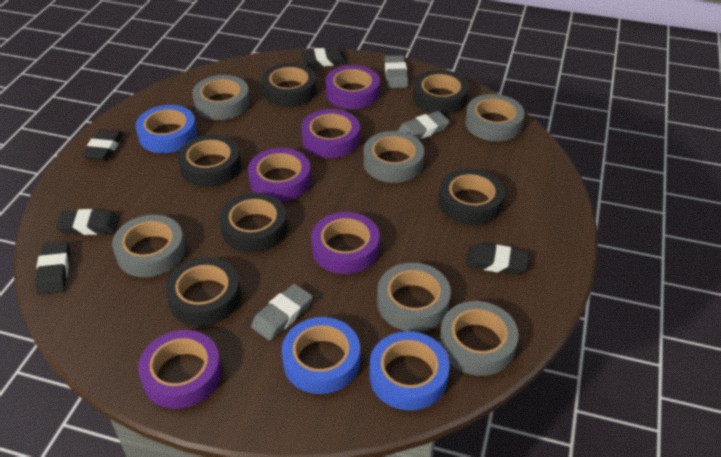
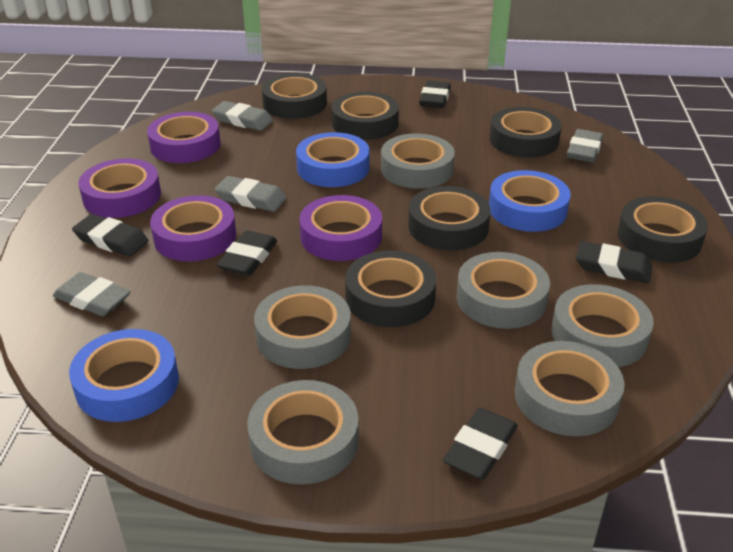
grey eraser: [251,284,313,341] [384,55,408,88] [398,111,450,139] = 3 -> [53,272,131,316] [212,101,273,131] [215,176,286,212] [567,129,603,162] = 4
purple tape: [138,330,222,409] [248,148,311,202] [301,109,360,158] [311,212,380,274] [325,65,380,109] = 5 -> [78,158,161,218] [147,112,221,163] [150,195,236,261] [299,195,382,261] = 4

